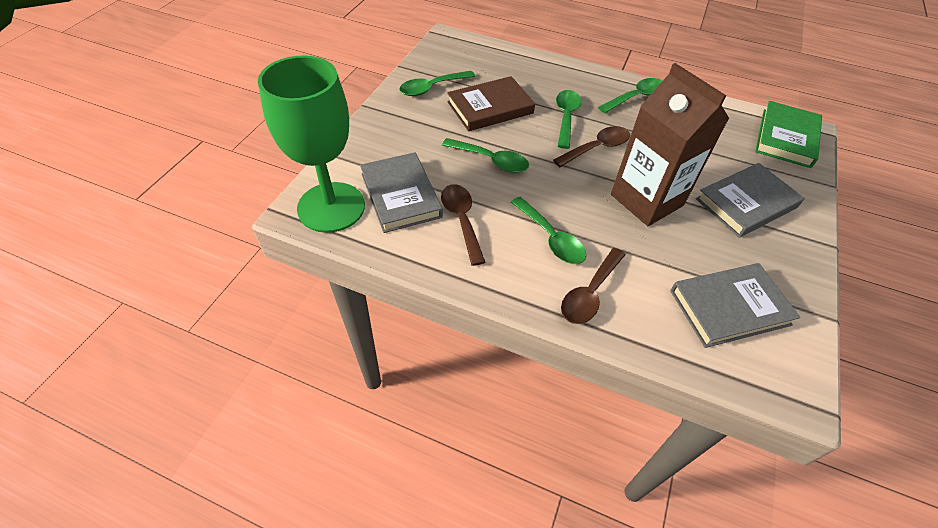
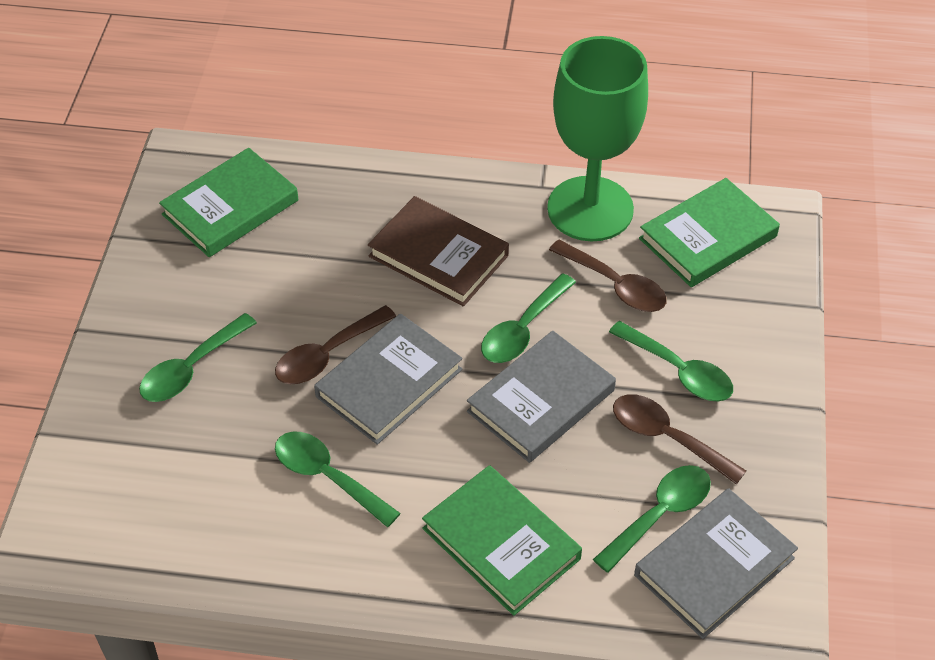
brown carton: [611,63,729,226] = 1 -> none = 0
green book: [755,101,822,168] = 1 -> [159,148,299,257] [422,465,582,616] [639,178,780,287] = 3

